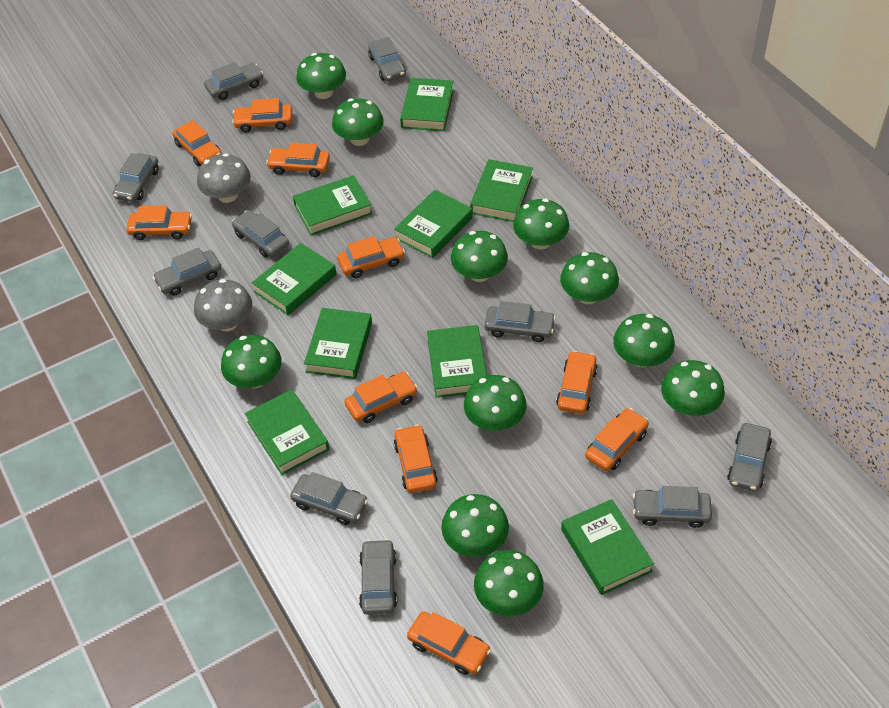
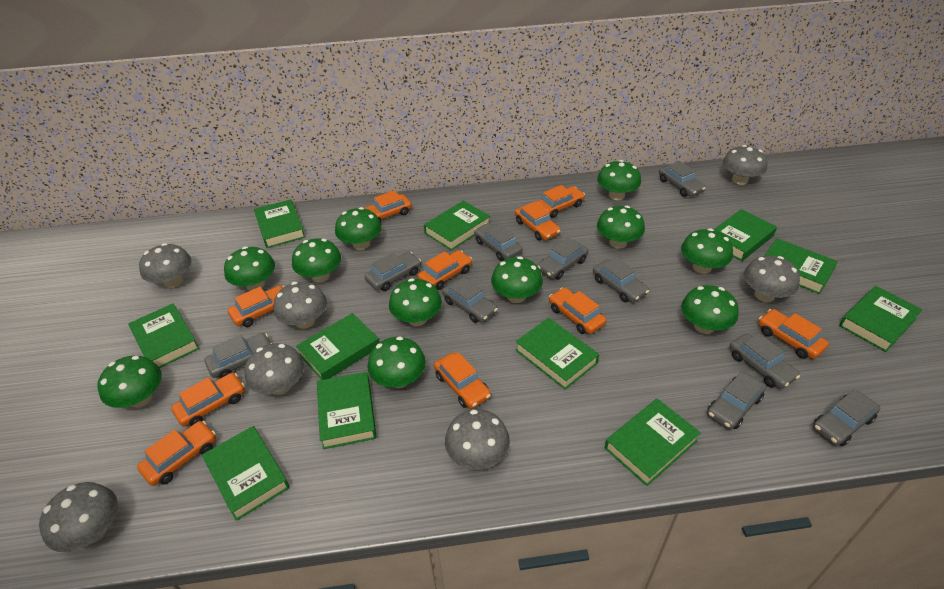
green book: [245,389,329,475] [252,243,336,315] [293,175,372,235] [304,308,372,379] [394,189,473,258] [400,78,454,131] [427,325,487,398] [470,159,533,222] [561,499,654,595] = 9 -> [128,303,200,368] [202,426,290,521] [254,199,305,248] [296,313,379,380] [317,372,377,449] [424,201,490,251] [515,318,599,390] [605,399,701,486] [714,209,777,261] [764,238,838,294] [839,286,923,352] = 11
grey mushroom: [194,279,252,331] [197,153,251,203] = 2 -> [39,482,118,552] [139,243,191,288] [245,343,304,395] [273,282,327,329] [445,409,510,470] [723,145,768,185] [744,255,800,302] = 7

